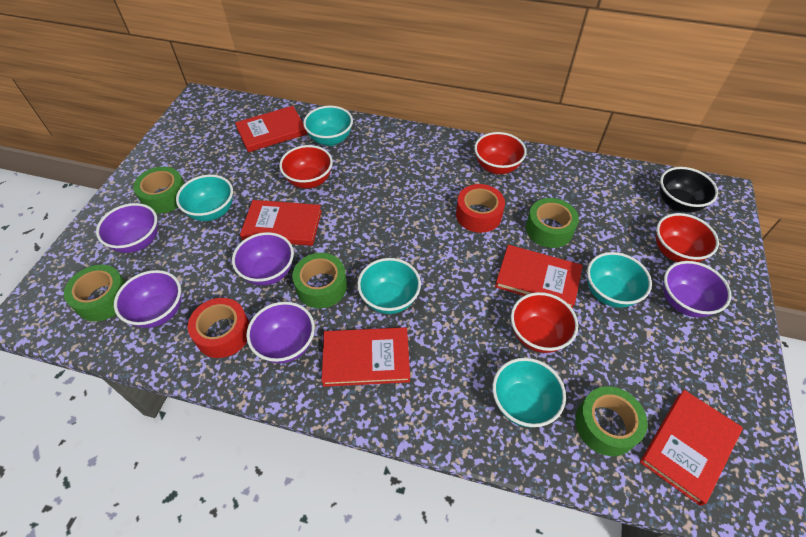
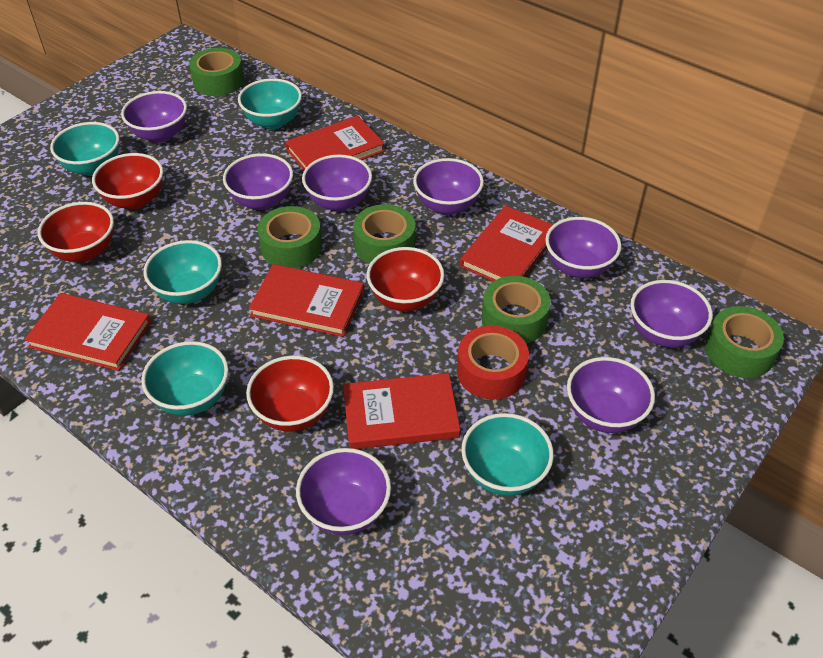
black bowl: [660,167,718,213] = 1 -> none = 0
purple bowl: [96,203,158,253] [114,270,181,328] [232,232,294,286] [246,302,315,363] [663,261,731,317] = 5 -> [121,91,187,143] [223,153,293,210] [296,448,391,535] [302,155,372,211] [413,158,484,215] [545,217,621,278] [567,357,655,433] [630,280,713,348] = 8
red tape: [188,298,250,358] [456,184,505,233] = 2 -> [457,326,529,400] = 1

